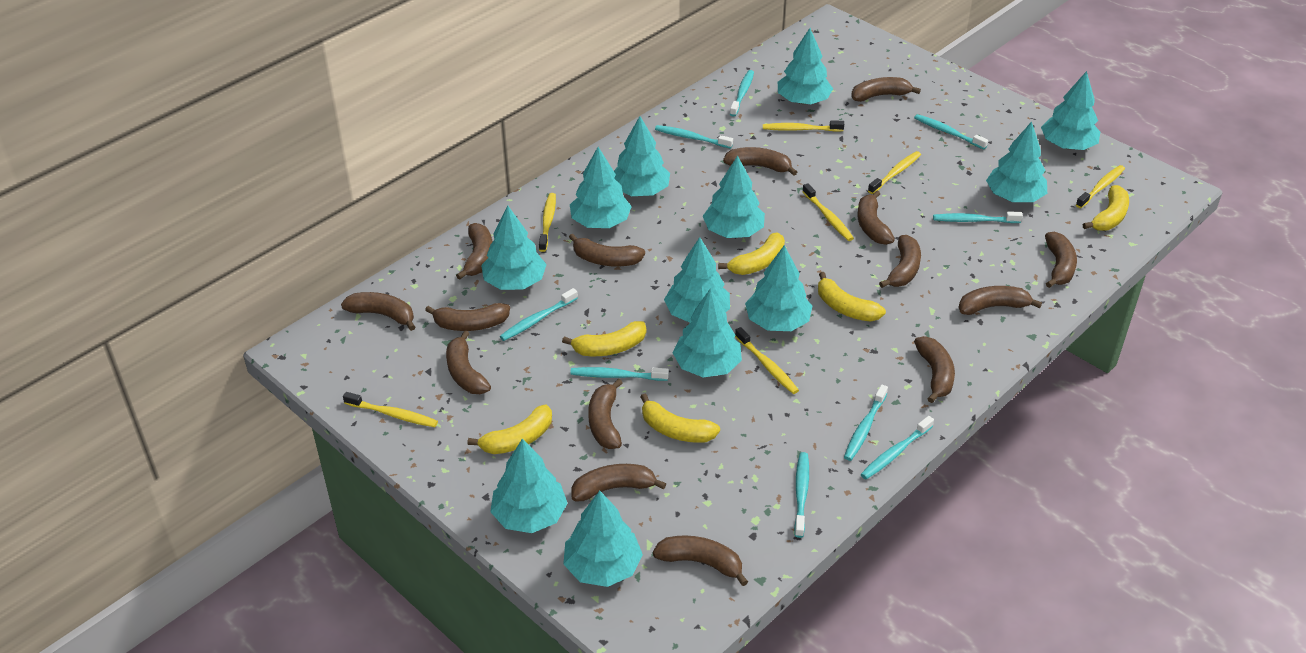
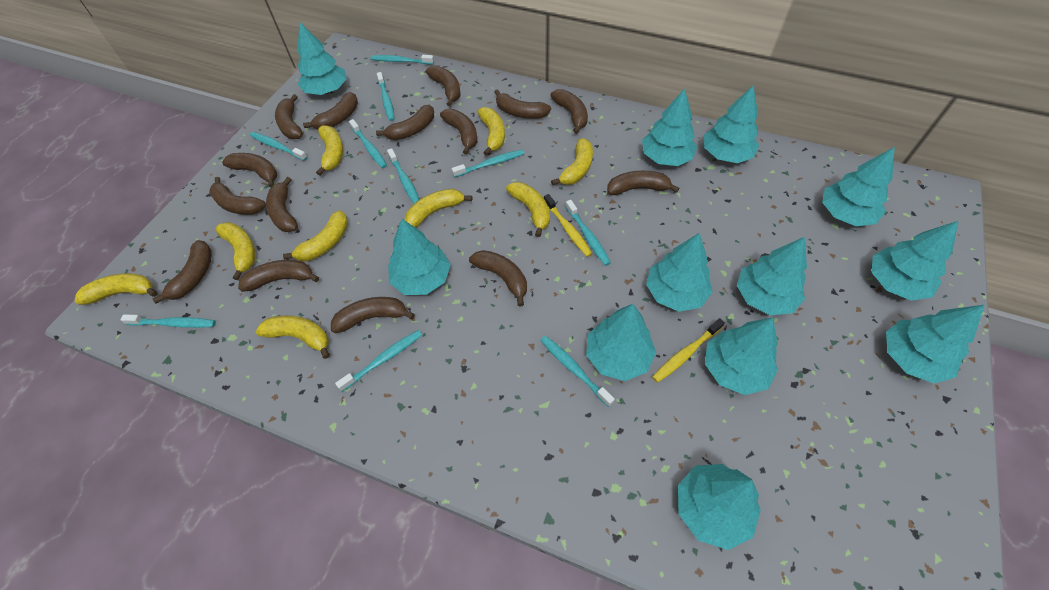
turquoise toothbrush: [500,288,578,341] [570,367,669,381] [655,125,733,149] [730,70,754,117] [794,452,809,538] [844,385,888,461] [861,416,934,479] [914,114,988,149] [933,211,1023,223] = 9 -> [120,314,216,328] [250,132,307,161] [335,330,422,391] [349,119,387,168] [371,55,434,64] [377,72,395,121] [387,148,420,203] [452,150,524,177] [540,336,615,407] [566,200,611,266] = 10
yellow banana: [468,405,552,454] [562,321,646,356] [640,394,720,443] [718,232,785,275] [818,272,886,322] [1083,185,1129,231] = 6 -> [74,273,158,305] [215,222,255,280] [256,316,330,359] [283,210,348,261] [316,125,343,175] [405,189,472,228] [478,107,505,156] [506,182,550,237] [551,139,593,185] = 9
yellow toothbrush: [343,392,438,427] [539,193,556,252] [735,327,799,394] [763,120,844,132] [802,183,854,241] [868,151,921,194] [1076,165,1125,208] = 7 -> [544,194,593,257] [652,318,725,383] = 2

